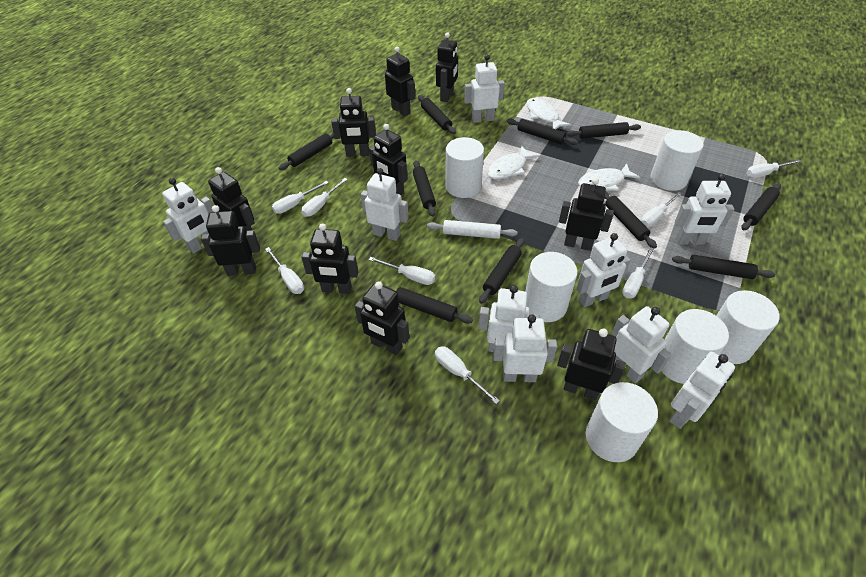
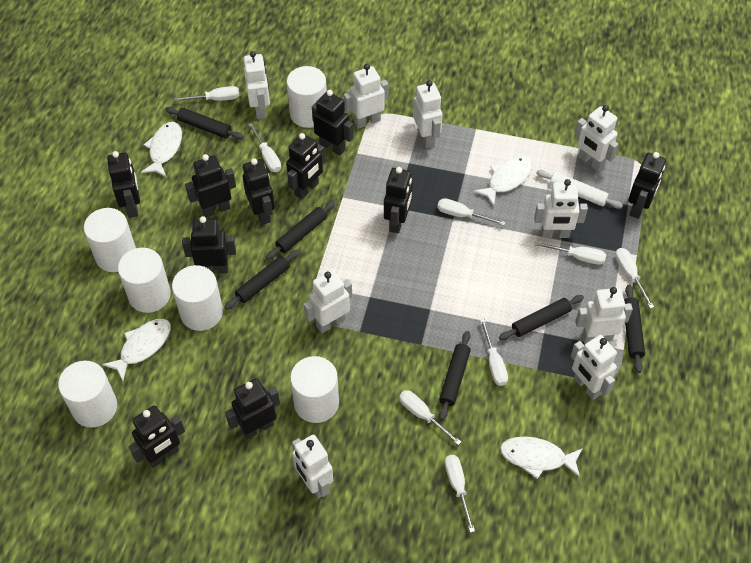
black rolling pin: [279,133,334,170] [385,286,473,324] [413,160,436,217] [418,95,456,134] [479,238,524,304] [507,118,578,145] [566,122,641,139] [605,191,657,249] [672,255,775,279] [741,183,781,230] = 10 -> [165,107,244,140] [224,250,300,310] [266,201,336,260] [439,331,471,420] [499,295,584,340] [624,285,645,373] = 6
white fish: [487,146,539,180] [527,98,571,129] [578,163,640,191] = 3 -> [102,319,171,381] [141,122,182,177] [474,156,533,206] [500,437,583,479] = 4

